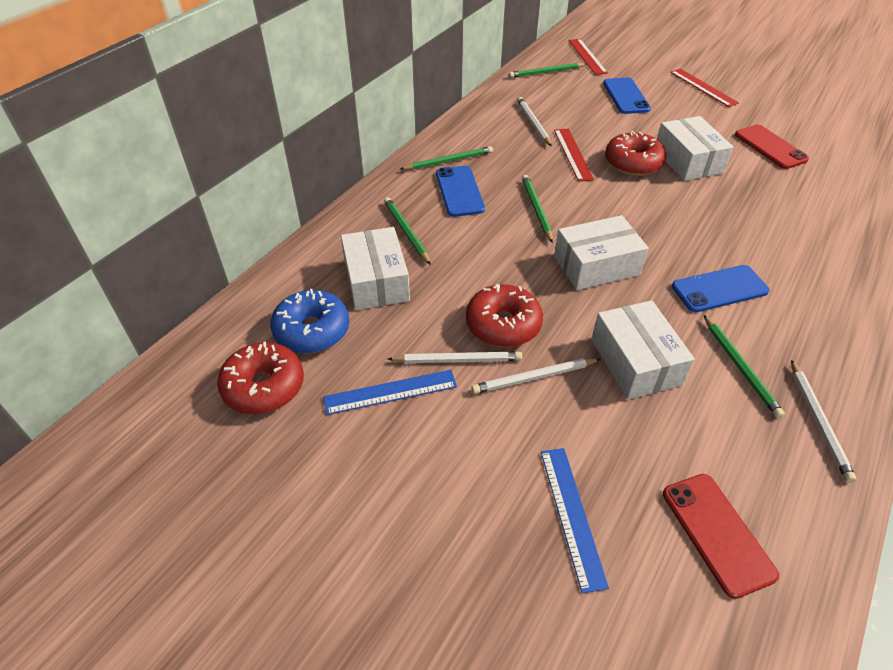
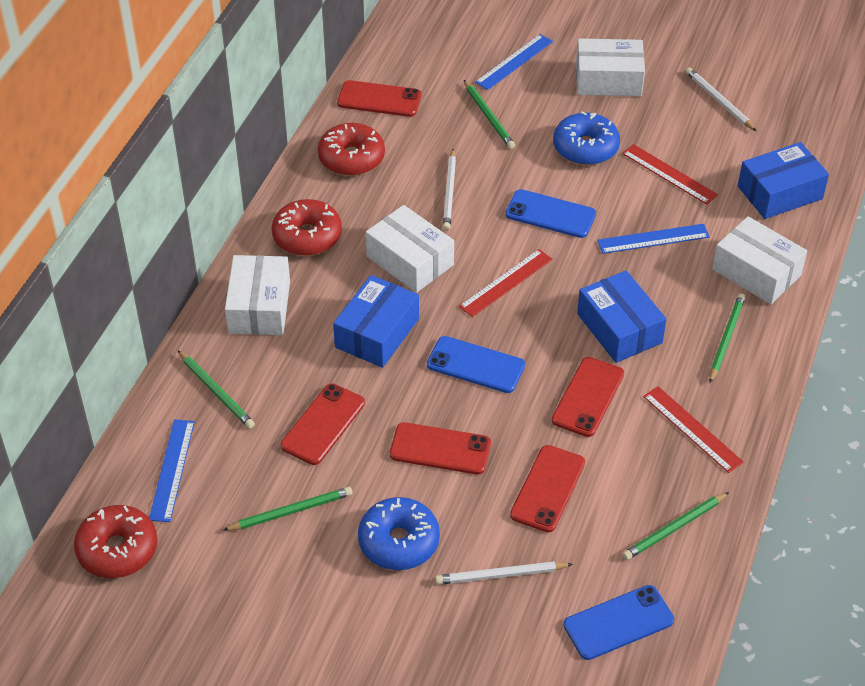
blue box: none = 0 -> [333,275,419,368] [577,270,666,363] [738,142,829,219] = 3
blue donut: [270,289,349,353] = 1 -> [358,497,440,570] [553,112,620,165] = 2
blue ruler: [323,370,457,415] [541,448,609,593] = 2 -> [149,419,195,522] [475,34,553,90] [597,224,709,254] = 3
red phone: [663,474,779,599] [735,124,809,169] = 2 -> [280,383,365,465] [337,80,421,117] [390,422,491,475] [510,445,585,533] [552,357,624,437] = 5
white pencil: [388,352,522,363] [471,358,600,394] [517,97,552,147] [791,360,857,483] = 4 -> [435,561,573,585] [443,149,456,231] [686,67,756,131] = 3

